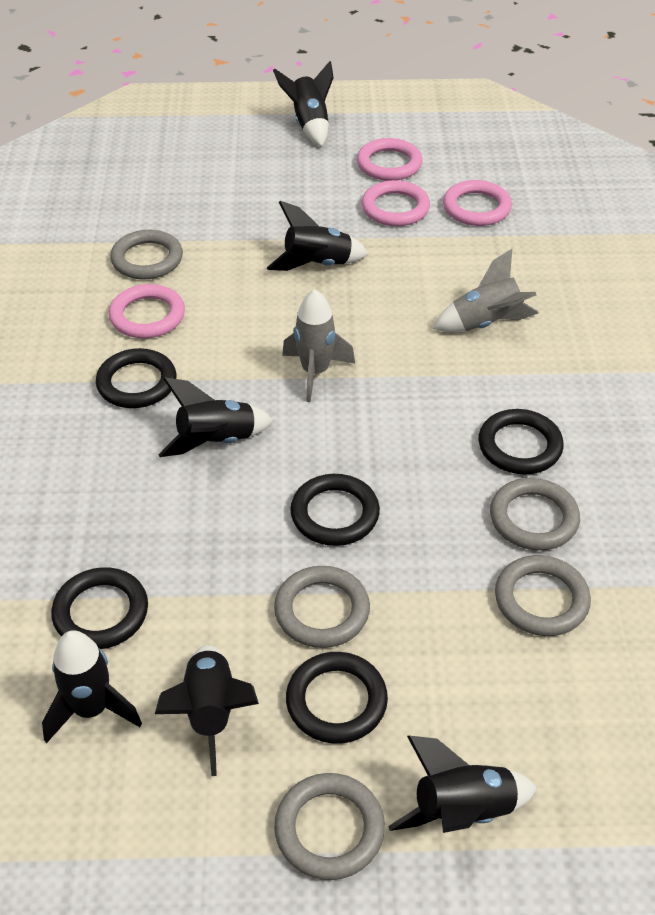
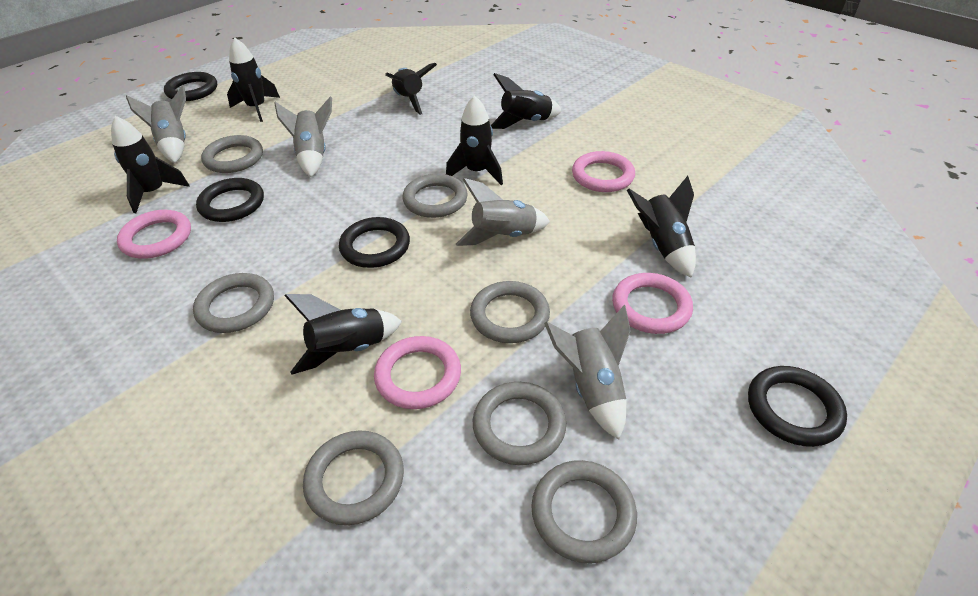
black ring: [51,567,148,649] [96,348,176,408] [286,652,388,744] [290,474,380,546] [478,409,564,474] = 5 -> [164,72,217,101] [196,178,264,222] [339,217,410,268] [748,366,847,447] = 4
black rocket: [42,630,142,743] [155,645,259,776] [158,377,273,457] [267,201,369,271] [273,61,334,146] [388,736,537,833] = 6 -> [111,116,190,213] [227,37,280,122] [285,294,402,375] [385,63,437,115] [446,95,503,185] [491,73,561,129] [627,176,696,278] = 7
grey ring: [110,230,183,280] [274,566,370,648] [274,773,385,880] [490,478,580,550] [495,555,591,636] = 5 -> [193,273,274,333] [201,135,263,173] [303,431,404,525] [403,174,468,218] [470,281,550,343] [473,382,566,465] [531,460,637,563] = 7
grey rocket: [282,289,355,402] [433,249,539,332] = 2 -> [126,85,186,163] [274,96,332,177] [456,178,550,246] [544,305,631,440] = 4

